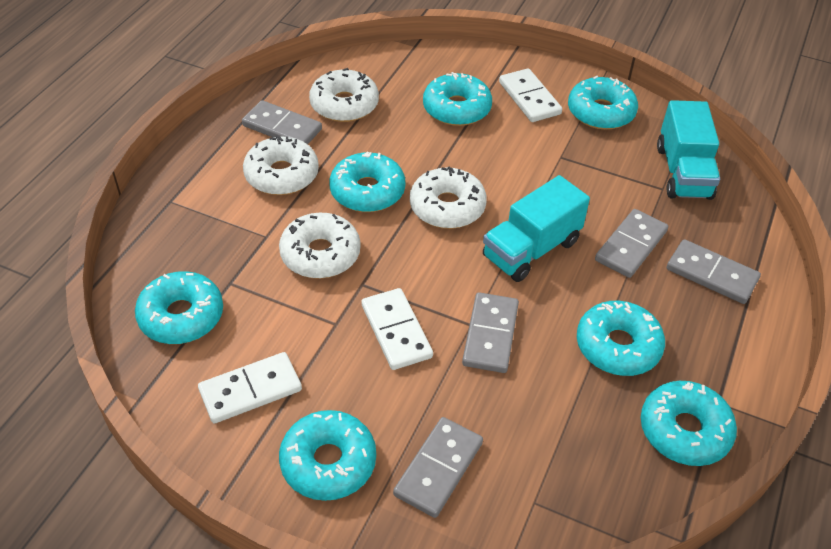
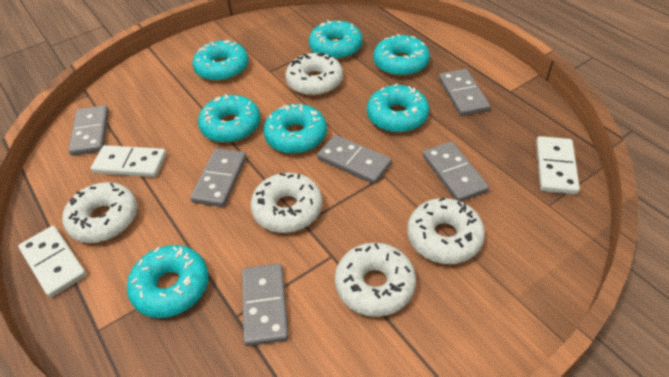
grey domino: [242,100,322,144] [393,417,483,518] [462,292,519,373] [595,209,668,278] [667,239,761,304] = 5 -> [68,105,109,156] [190,148,247,207] [242,263,288,346] [317,135,392,184] [423,141,489,202] [439,69,490,116] = 6
turquoise truck: [483,175,590,282] [657,100,720,200] = 2 -> none = 0
white donut: [243,136,319,195] [279,213,360,279] [309,68,379,122] [410,166,487,229] = 4 -> [62,182,137,243] [250,173,323,233] [286,53,343,96] [335,242,416,317] [407,197,485,264] = 5

